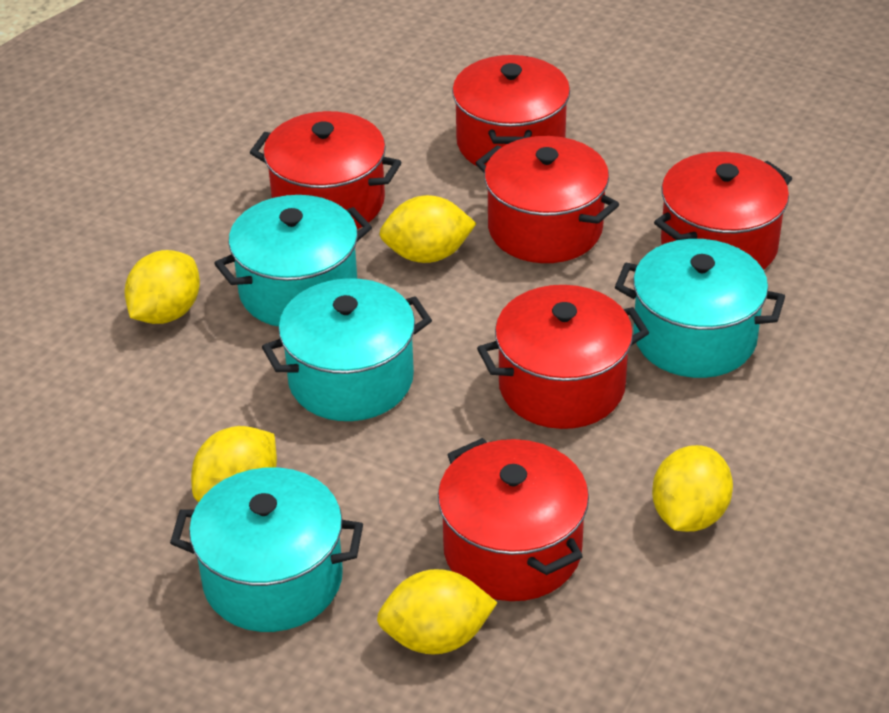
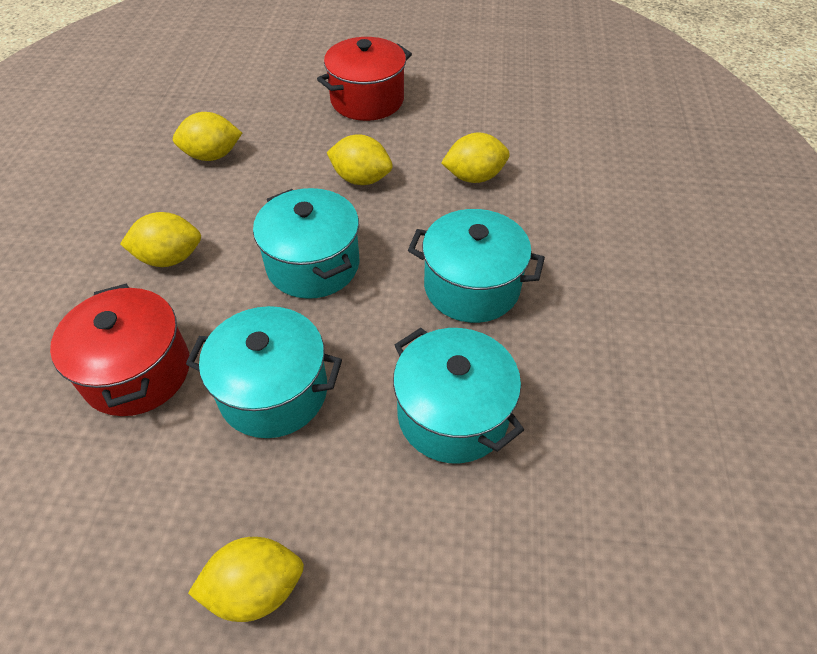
red pot: [250,111,402,229] [438,438,589,601] [452,55,570,166] [476,136,619,263] [477,285,649,429] [654,152,792,270] = 6 -> [50,284,189,416] [317,37,412,121] = 2

